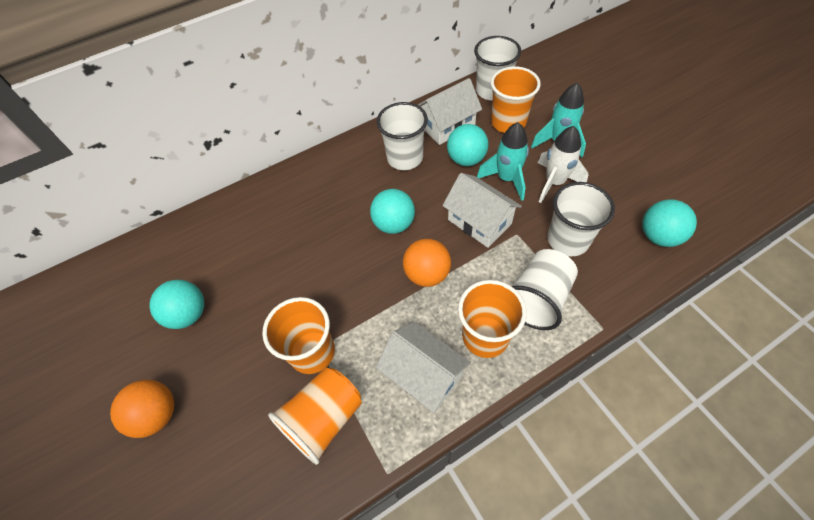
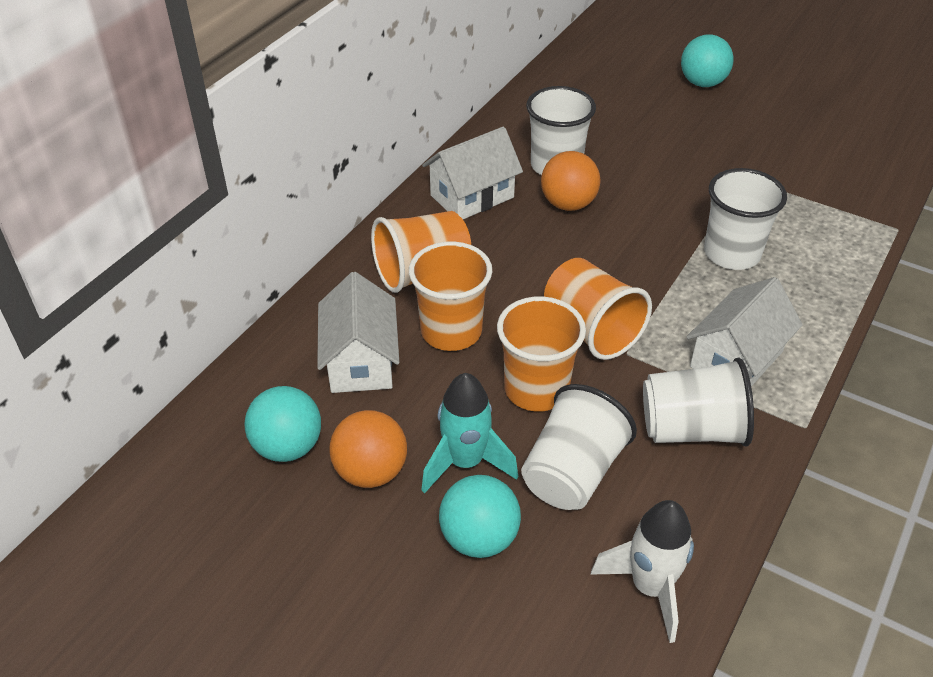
turquoise ball: [149,280,204,329] [370,189,415,234] [447,124,488,166] [642,199,697,247] = 4 -> [244,386,321,462] [439,475,521,558] [681,34,733,87] = 3
turquoise rocket: [477,122,529,201] [531,83,586,157] = 2 -> [422,373,518,493] = 1

